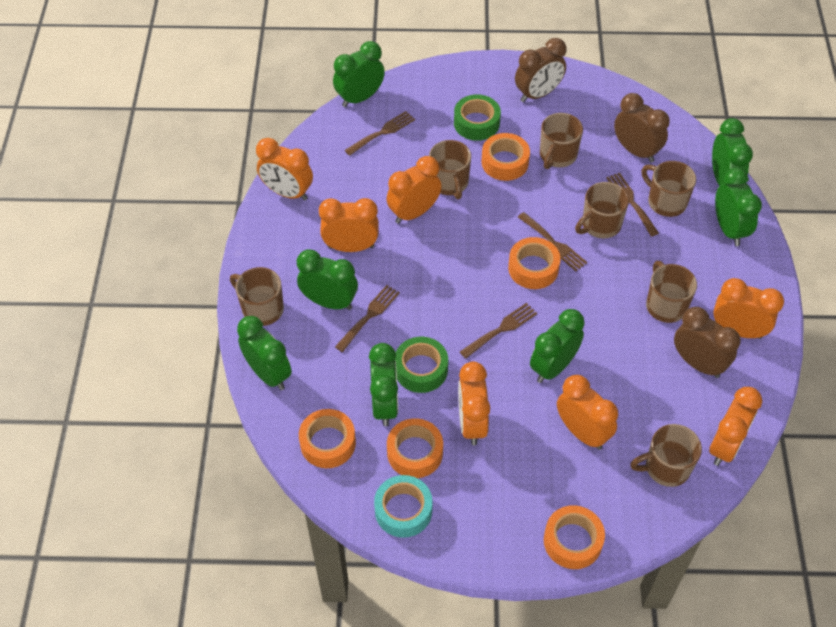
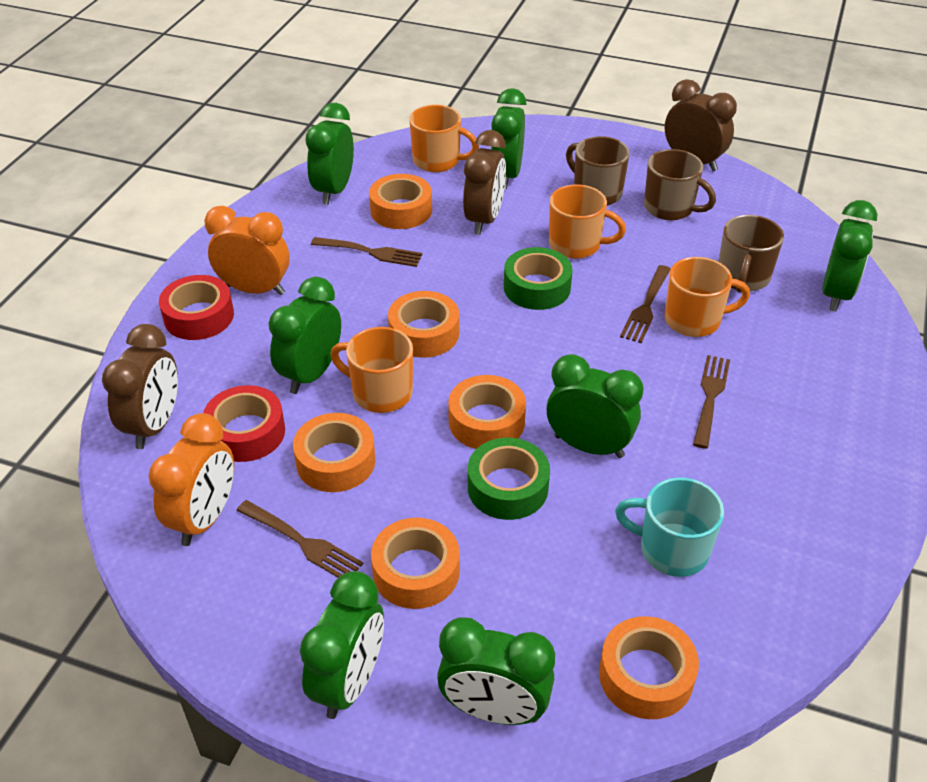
brown fork: [335,285,400,352] [345,111,415,156] [460,303,537,359] [518,212,587,271] [606,173,659,237] = 5 -> [236,500,363,578] [311,237,423,267] [620,265,670,343] [693,355,730,449] = 4
brown mug: [230,267,284,326] [429,140,471,199] [540,113,583,169] [575,182,629,239] [630,424,702,487] [642,161,696,217] [646,261,697,323] = 7 -> [566,136,630,206] [644,149,716,220] [719,215,784,293] = 3
orange clock: [256,138,313,201] [319,198,379,252] [387,156,442,224] [458,362,490,445] [557,375,618,450] [709,387,762,466] [713,278,784,339] = 7 -> [148,413,234,546] [204,206,290,295] = 2
orange mug: none = 0 -> [330,327,413,413] [409,105,479,172] [549,184,626,259] [664,257,750,337] = 4
orange tape: [299,409,356,468] [387,418,443,478] [482,133,530,181] [508,237,560,289] [544,505,605,569] = 5 -> [293,413,376,492] [369,174,432,229] [371,518,460,609] [388,291,459,358] [448,375,526,449] [599,616,699,719] = 6
red tape: none = 0 -> [159,275,234,340] [203,385,285,462] = 2
turquoise mug: none = 0 -> [615,477,724,577] = 1
turquoise tape: [374,475,433,538] = 1 -> none = 0

